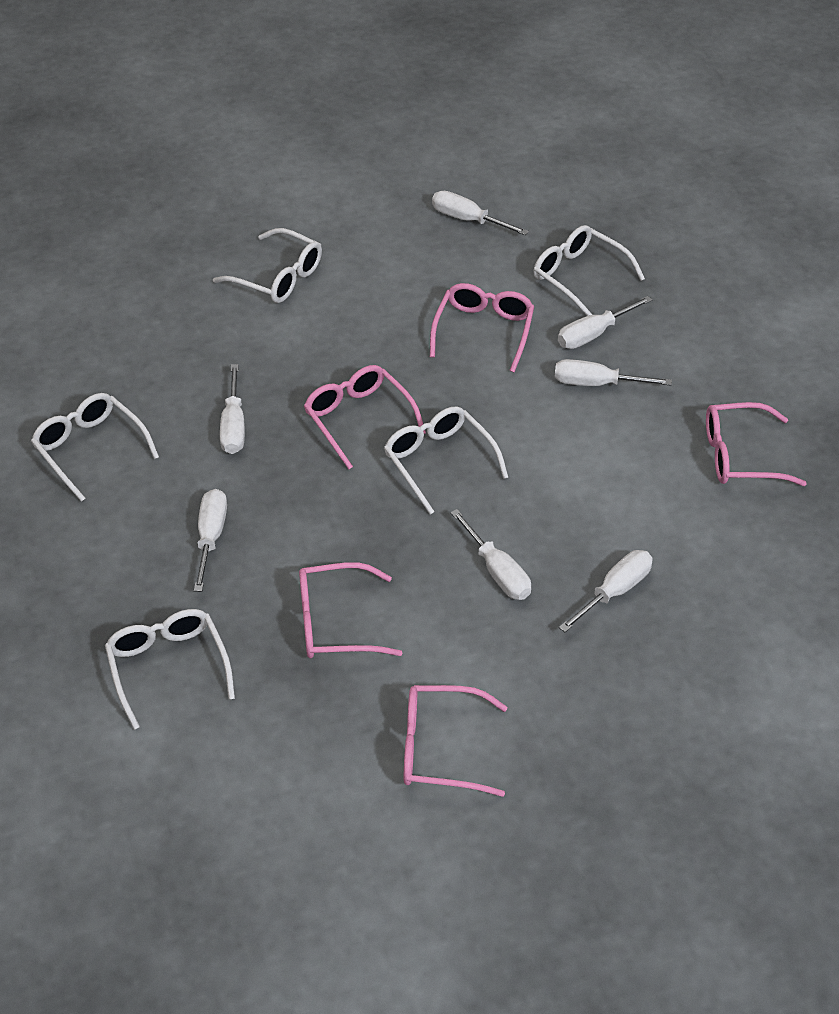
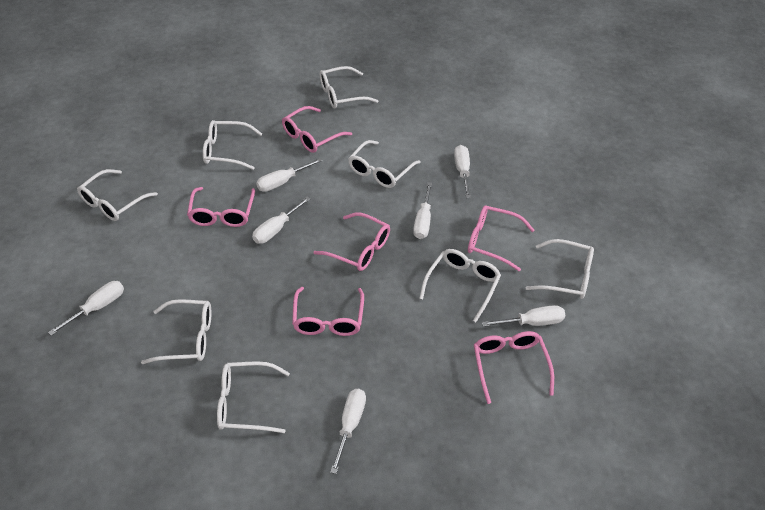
pink glasses: [299,562,402,658] [304,365,426,469] [404,685,508,797] [430,283,534,372] [706,402,807,486] = 5 -> [187,187,255,227] [282,106,352,153] [292,287,364,336] [313,212,390,271] [468,205,534,272] [474,331,554,404] = 6
white glasses: [31,393,159,502] [105,609,235,730] [213,228,322,303] [384,406,509,514] [533,225,645,316] = 5 -> [77,169,158,221] [141,299,212,364] [203,120,262,170] [217,361,290,433] [320,66,378,109] [348,140,421,188] [419,249,501,322] [526,239,594,299] = 8

